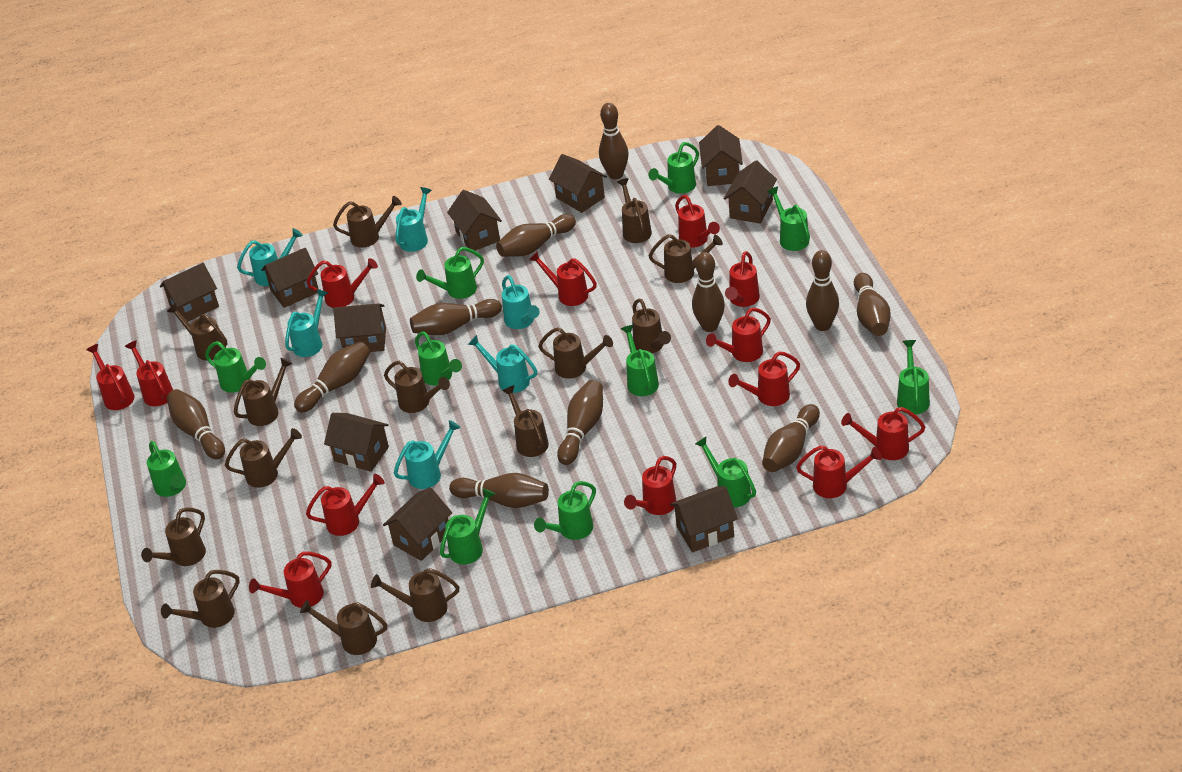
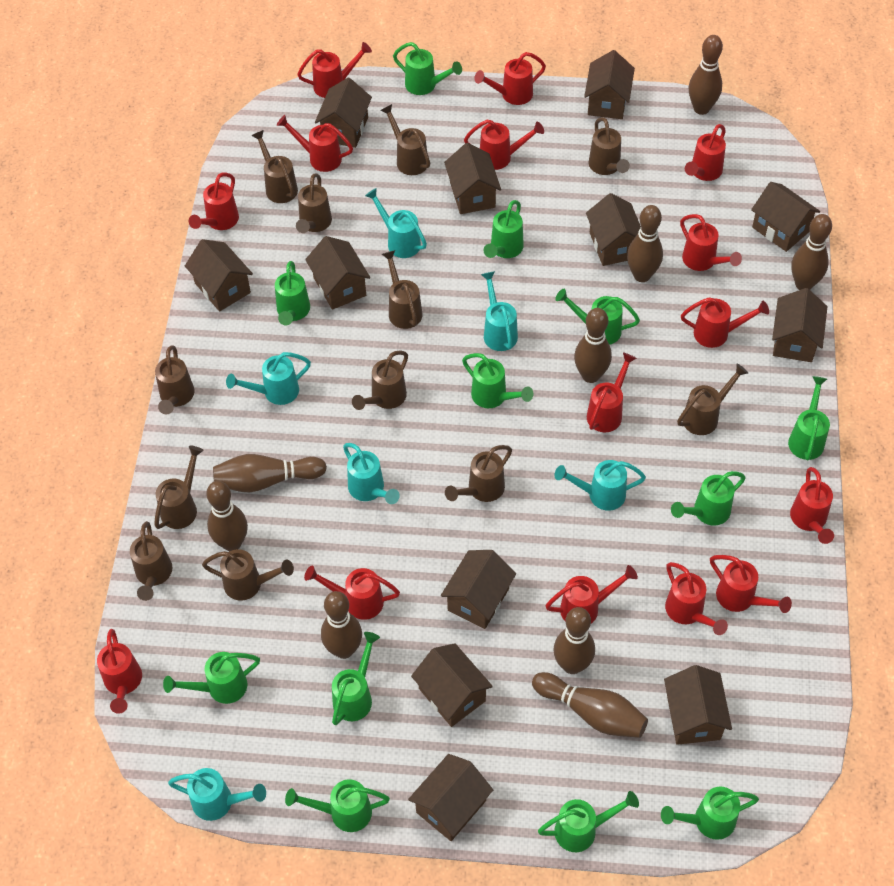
brown bowling pin: [167,389,225,459] [294,341,370,413] [410,299,502,335] [449,473,549,508] [496,214,576,257] [557,380,603,465] [599,103,629,179] [692,252,725,332] [762,404,820,472] [806,250,839,331] [854,273,891,336] = 11 -> [206,481,248,551] [213,454,327,493] [321,591,362,659] [532,672,648,738] [553,607,595,674] [574,308,612,383] [627,205,663,282] [689,35,723,115] [791,214,832,290] = 9
brown house: [160,263,219,321] [261,248,318,308] [324,413,389,472] [334,303,386,352] [383,487,452,561] [447,190,502,251] [549,154,607,213] [670,486,738,552] [699,125,743,186] [724,161,777,224] = 10 -> [185,239,253,311] [305,236,370,310] [315,78,372,148] [408,754,493,841] [411,643,493,727] [441,550,516,629] [444,143,501,214] [584,50,635,119] [586,193,641,266] [664,665,732,745] [751,182,820,252] [772,288,828,362] = 12
brown watering can: [141,507,206,566] [161,570,240,628] [167,303,228,361] [225,428,302,488] [234,358,293,426] [300,600,387,655] [333,196,402,248] [371,568,459,622] [384,361,450,413] [502,385,549,457] [538,327,613,379] [617,178,652,243] [632,299,671,353] [649,234,723,283] = 14 -> [130,521,172,601] [154,446,204,529] [155,345,195,414] [202,549,294,601] [251,130,298,203] [296,173,332,233] [352,351,408,410] [381,104,430,175] [382,250,422,329] [445,445,512,502] [589,117,630,175] [677,364,748,435] = 12
green watering can: [147,441,186,497] [205,341,266,393] [415,332,462,385] [416,247,484,299] [440,488,495,564] [534,481,596,540] [621,325,659,396] [648,142,699,194] [695,437,756,508] [767,186,810,251] [897,340,930,415] = 11 -> [163,652,260,704] [275,261,310,326] [285,779,390,832] [332,632,380,725] [393,42,462,95] [462,353,533,408] [483,200,524,258] [538,791,639,852] [555,289,640,345] [661,787,759,840] [671,471,746,526] [788,376,830,460] = 12
red watering can: [86,344,135,410] [125,340,173,406] [249,552,331,608] [306,258,378,308] [306,474,385,536] [529,251,597,306] [624,456,677,515] [675,195,720,248] [706,308,771,362] [725,251,760,307] [728,351,800,406] [796,445,882,498] [841,407,925,460] = 13 -> [97,629,142,714] [189,173,239,230] [277,115,353,172] [297,42,372,98] [304,566,400,620] [464,120,544,170] [474,52,546,105] [546,565,638,624] [587,352,637,432] [665,562,728,635] [680,214,742,271] [681,297,769,348] [685,124,726,181] [710,555,792,613] [790,467,834,544] = 15

